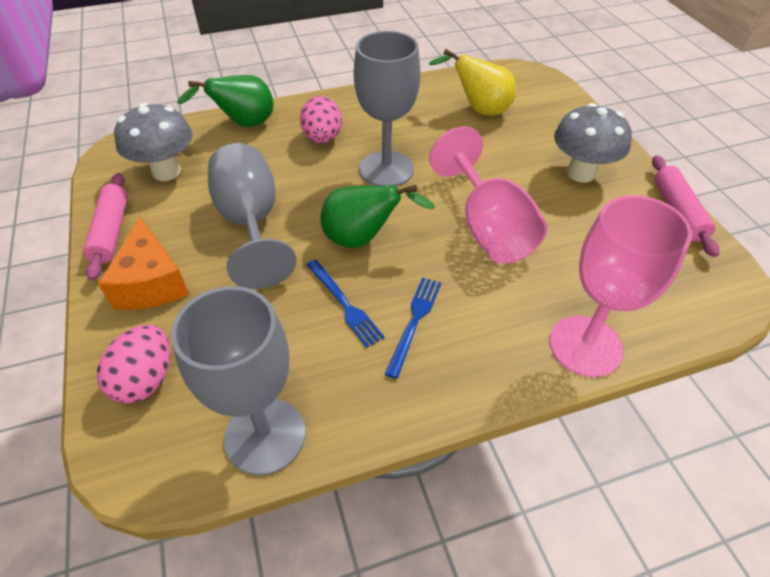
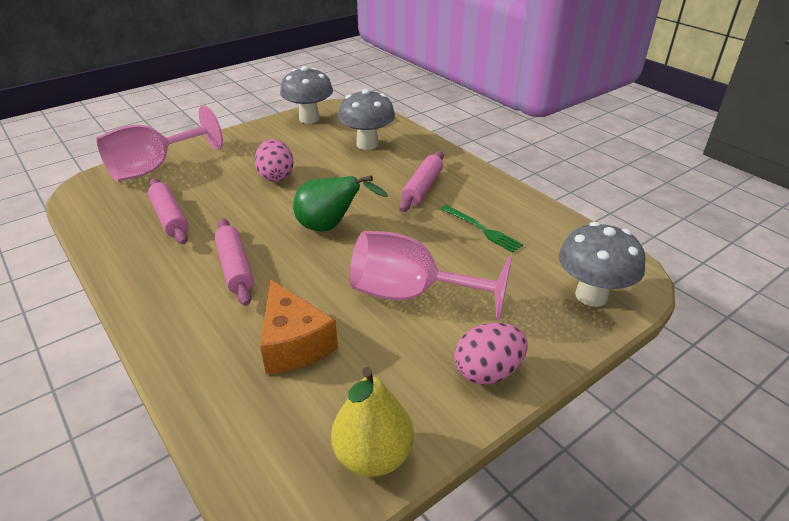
blue fork: [306,260,385,348] [385,278,441,379] = 2 -> none = 0
green fork: none = 0 -> [441,205,523,253] = 1
green pear: [177,75,274,127] [320,185,435,248] = 2 -> [293,175,388,231] = 1
grey goblet: [171,286,306,475] [208,143,297,289] [354,31,421,186] = 3 -> none = 0
grey mushroom: [114,103,193,181] [554,103,632,183] = 2 -> [280,66,333,124] [338,89,395,150] [559,222,646,307] = 3
pink rolling pin: [83,173,128,281] [652,155,719,257] = 2 -> [148,178,189,244] [215,218,254,306] [399,151,444,212] = 3

